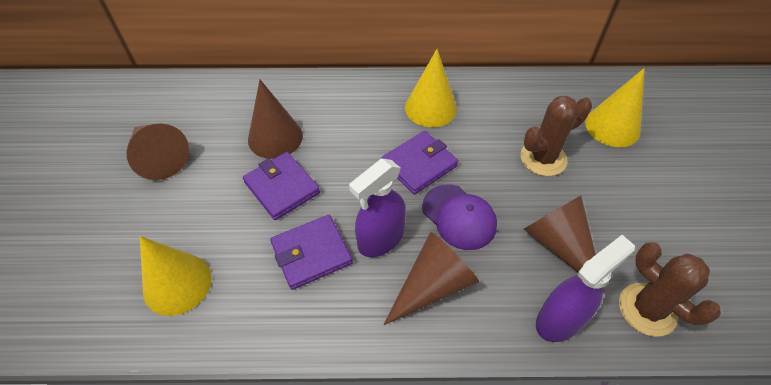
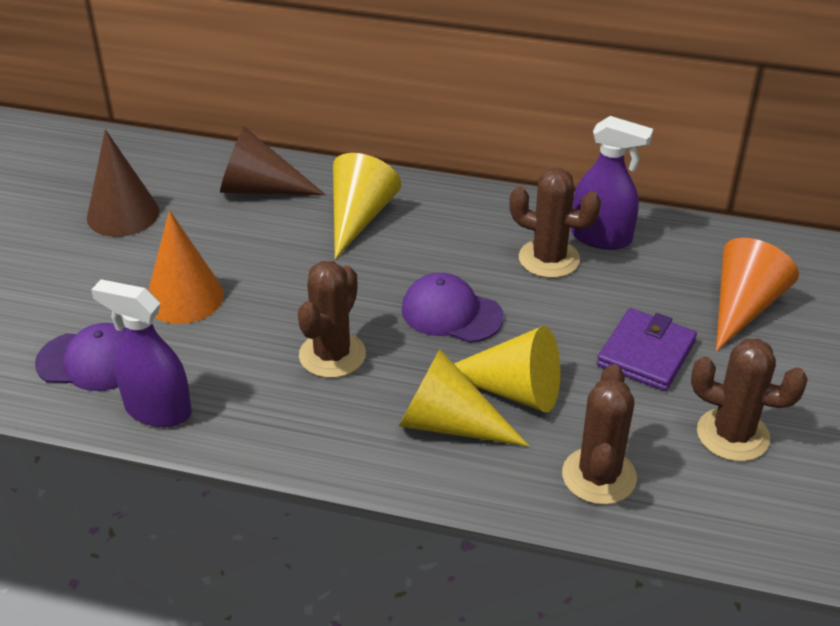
brown cactus: [521,96,592,176] [619,242,721,337] = 2 -> [298,261,366,378] [509,168,601,278] [562,364,637,505] [691,339,808,461] = 4
brown cone: [126,124,189,180] [248,80,303,159] [384,232,479,325] [524,196,605,294] = 4 -> [87,130,159,237] [220,127,326,195] = 2
orange cone: none = 0 -> [148,210,224,324] [716,238,799,352] = 2
purple cap: [422,185,497,250] = 1 -> [35,323,127,391] [402,273,504,343] = 2
purple wallet: [243,152,320,220] [270,215,353,290] [382,131,458,195] = 3 -> [597,308,697,391] = 1

